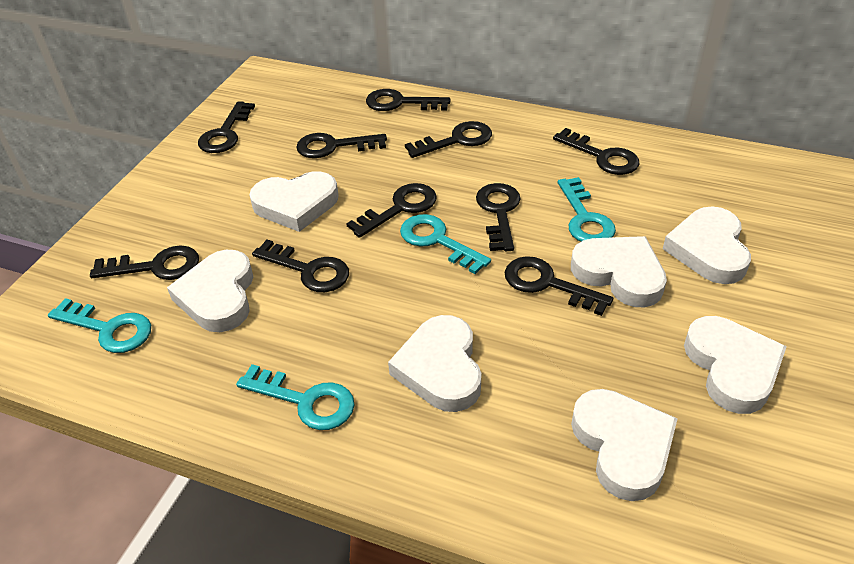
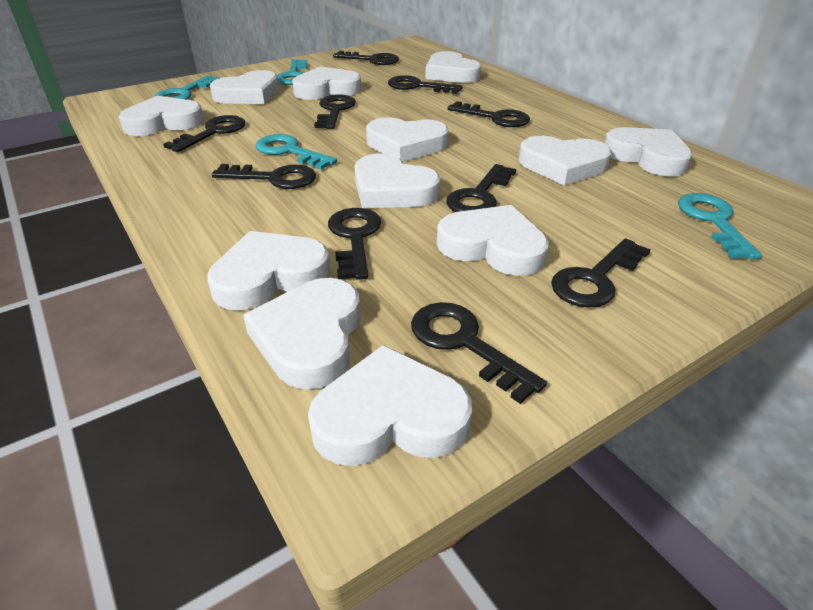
white heart: [167,250,253,332] [249,171,339,232] [388,315,481,412] [571,236,667,308] [571,389,678,501] [663,206,751,284] [684,316,787,414] = 7 -> [118,96,204,136] [207,231,331,310] [210,70,279,104] [243,278,361,389] [292,66,361,100] [308,345,472,466] [355,153,440,208] [366,117,449,162] [425,51,481,83] [437,205,549,276] [519,136,612,186] [604,127,693,176] = 12

